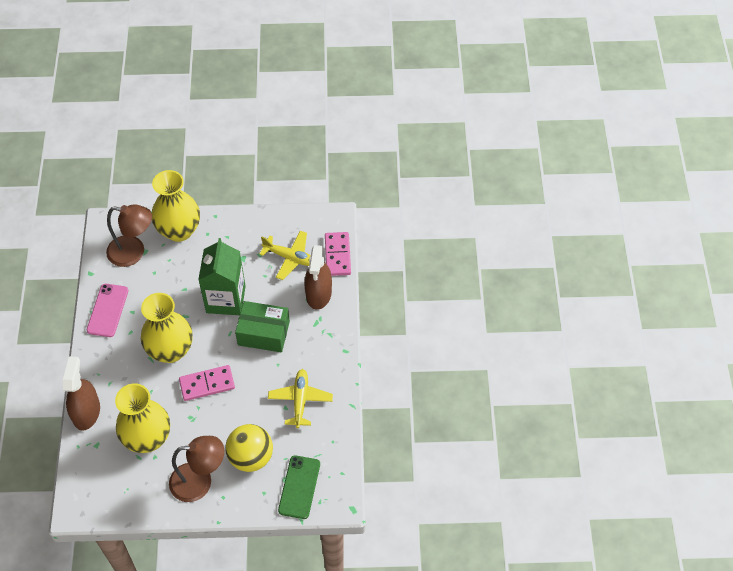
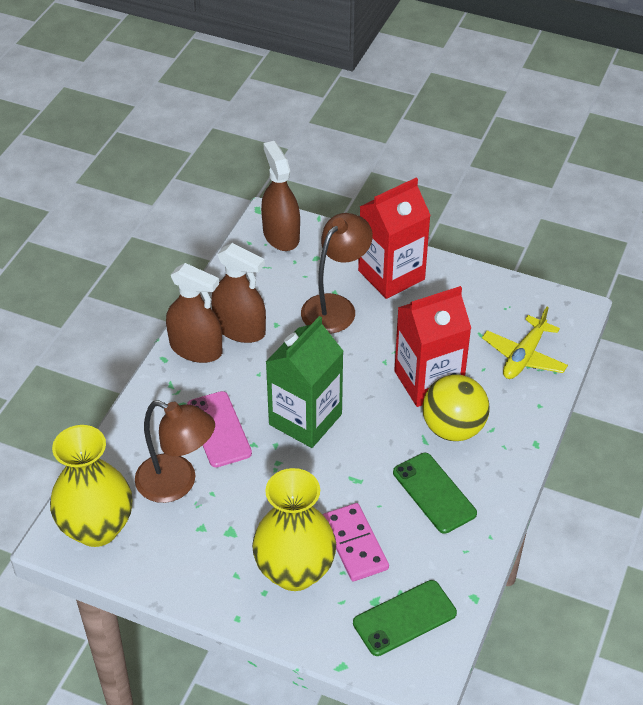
brown spray bottle: [63,356,100,431] [304,245,332,310] = 2 -> [166,263,222,363] [211,243,266,343] [261,141,300,251] = 3
green box: [235,301,290,352] = 1 -> none = 0
green phone: [278,455,320,519] = 1 -> [353,580,457,656] [393,453,477,534] = 2
pink domino: [179,365,235,401] [325,232,351,276] = 2 -> [323,503,389,581] = 1
red carton: none = 0 -> [358,178,431,299] [394,286,471,407] = 2
yellow plane: [259,231,311,280] [268,369,333,428] = 2 -> [482,307,568,379] = 1
yellow vase: [115,383,170,453] [141,293,193,363] [152,170,200,242] = 3 -> [50,425,132,547] [252,468,336,591] = 2

